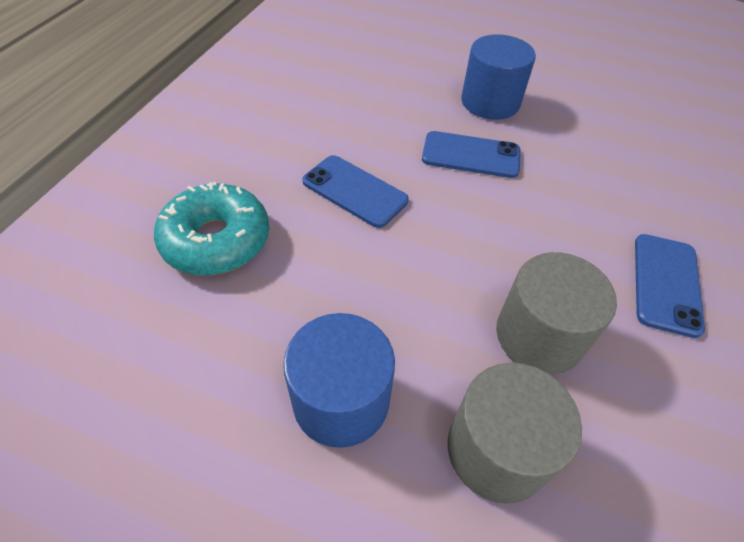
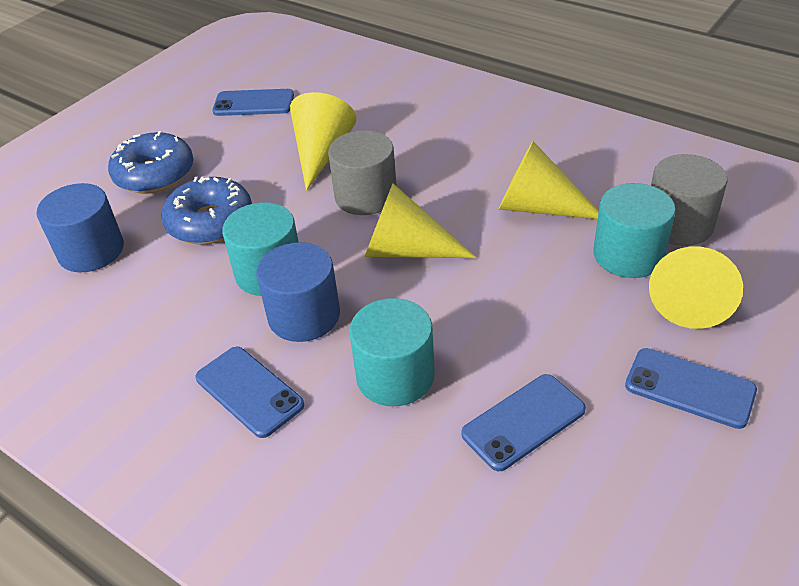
blue donut: none = 0 -> [108,131,193,194] [161,177,252,245] = 2
blue phone: [302,155,409,228] [422,131,520,178] [635,234,705,338] = 3 -> [195,347,304,438] [212,89,294,116] [461,374,586,471] [625,348,757,429] = 4
turquoise cylinder: none = 0 -> [222,202,299,296] [349,298,435,406] [593,183,676,278] = 3
turquoise donut: [154,182,269,275] = 1 -> none = 0
yellow cone: none = 0 -> [290,92,356,191] [365,183,477,258] [499,141,599,219] [649,246,743,329] = 4

